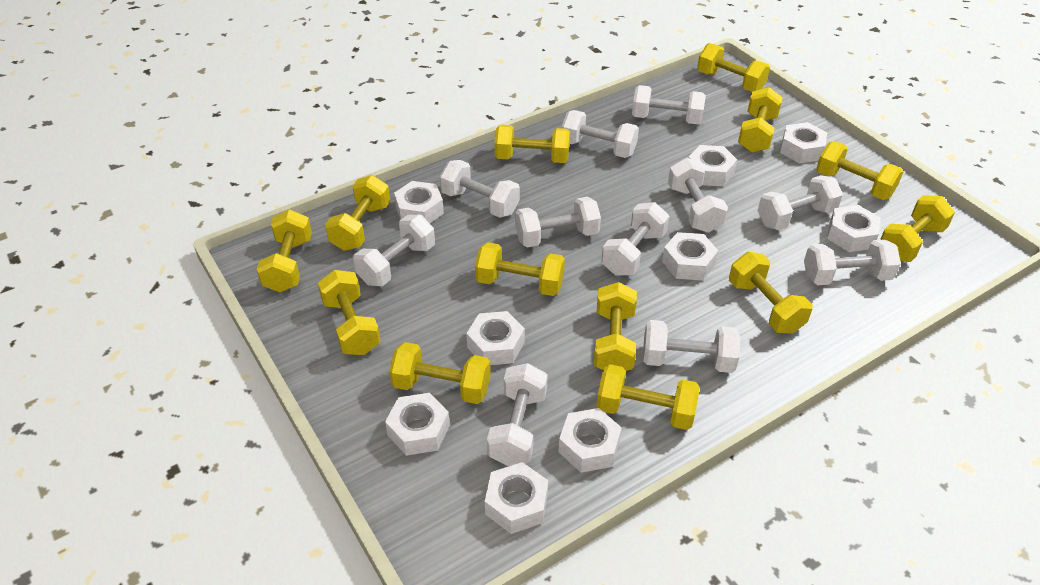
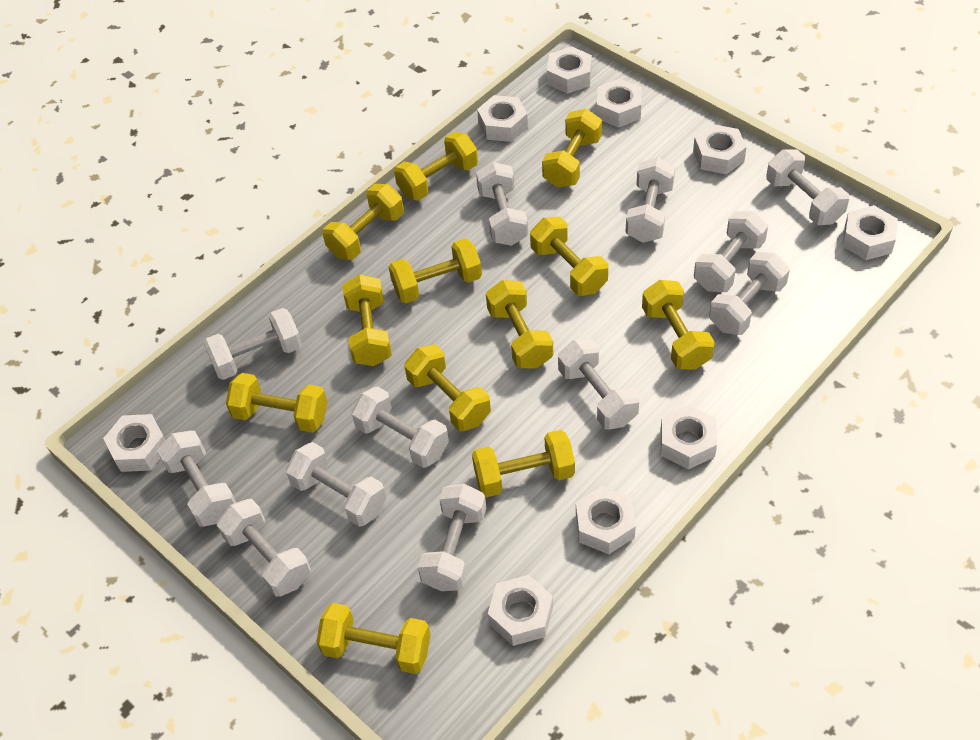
white dumbbell: [353,215,435,286] [440,160,520,218] [487,363,548,466] [515,197,601,248] [562,110,639,158] [601,202,669,276] [632,85,706,124] [643,320,740,373] [668,158,728,233] [758,175,843,230] [804,239,901,285] = 11 -> [157,430,236,527] [204,308,302,380] [217,499,311,597] [285,442,386,527] [351,386,449,468] [418,484,486,591] [476,162,528,246] [558,339,640,430] [625,157,675,243] [694,211,768,292] [709,252,790,335] [766,149,849,225] = 12
yellow dumbbell: [256,210,312,292] [318,270,381,355] [325,175,390,251] [389,342,491,404] [475,242,565,296] [494,125,570,163] [594,282,637,371] [596,364,700,430] [697,43,770,92] [729,252,813,334] [738,87,783,153] [816,142,903,200] [880,195,955,262] = 13 -> [226,373,327,433] [316,603,431,674] [322,184,404,260] [342,275,392,366] [389,239,482,304] [394,132,478,201] [404,344,491,431] [472,430,575,497] [486,280,553,368] [530,217,608,296] [542,109,602,188] [642,280,715,370] = 12

